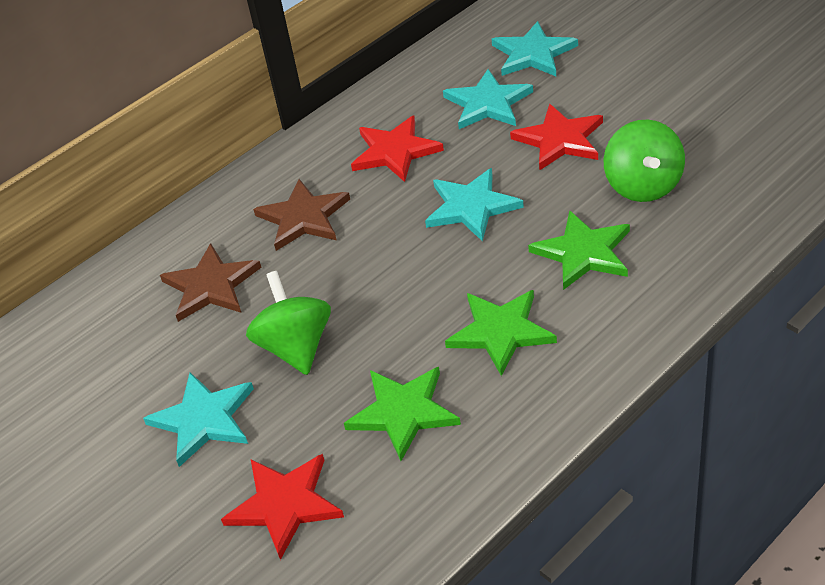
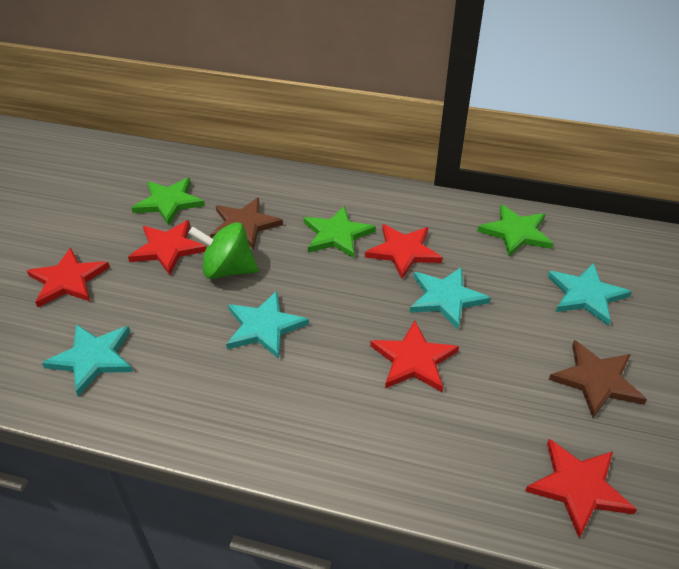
green spinning top: [246,271,331,375] [604,119,685,202] = 2 -> [188,222,258,279] = 1
red star: [221,454,344,560] [351,115,444,182] [510,104,603,171] = 3 -> [27,248,110,307] [128,220,207,275] [365,224,443,279] [370,321,459,392] [525,439,637,538] = 5

